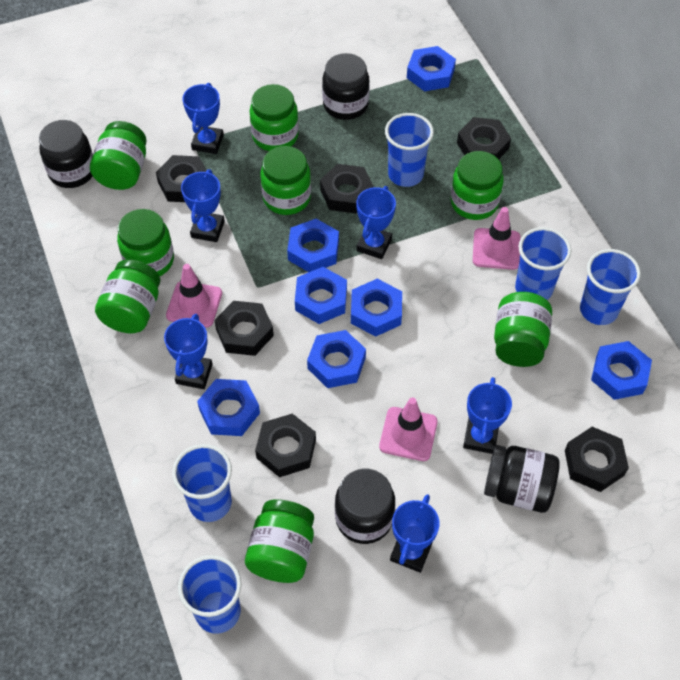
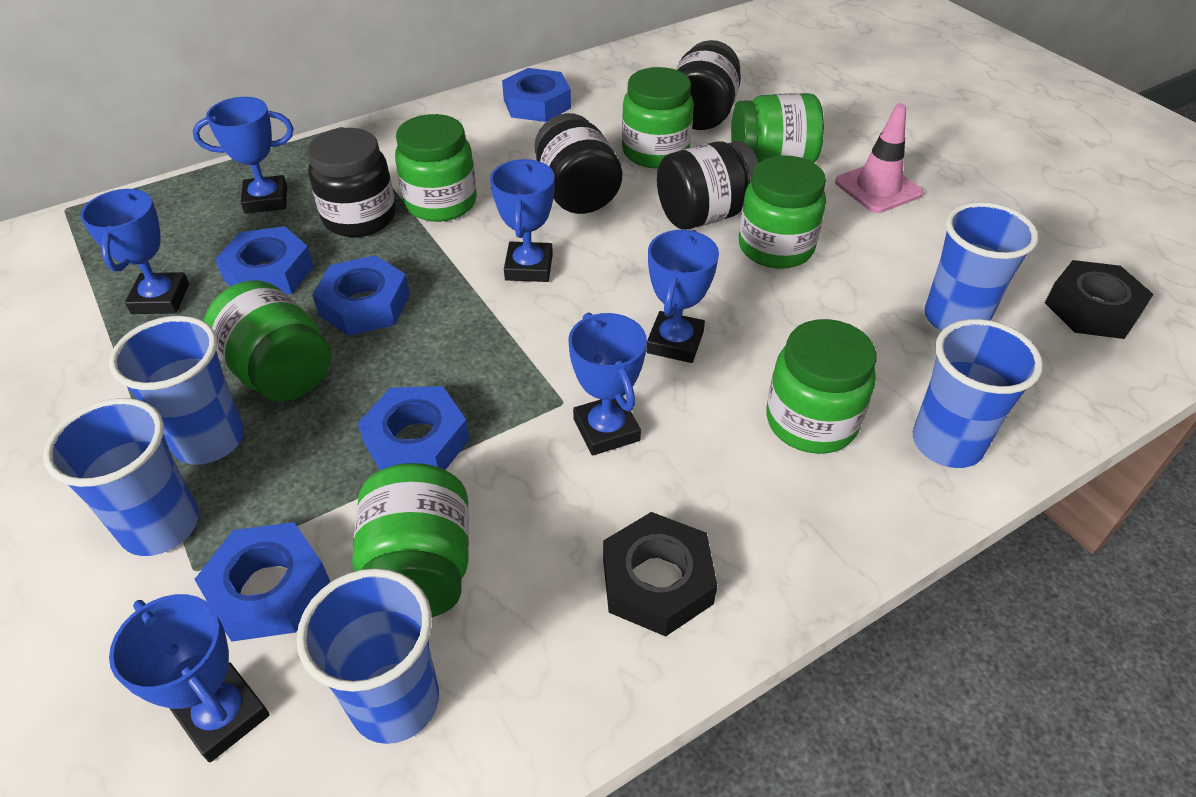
black nut: [156,155,207,202] [214,301,274,356] [255,413,316,477] [320,164,374,213] [457,117,511,159] [565,427,629,492] = 6 -> [603,512,717,637] [1045,260,1153,339] = 2
blue nut: [197,379,260,436] [287,219,339,272] [295,267,347,324] [307,330,366,388] [351,279,402,337] [407,46,456,91] [591,341,652,400] = 7 -> [194,522,330,642] [215,226,314,295] [312,255,410,336] [358,386,470,470] [502,68,571,122] = 5
green jar: [90,121,147,190] [95,259,160,334] [117,209,174,276] [245,499,314,583] [250,84,299,151] [260,146,311,215] [451,151,504,220] [494,292,552,367] = 8 -> [204,280,331,402] [352,463,469,617] [395,114,477,222] [622,67,694,168] [731,93,824,163] [739,155,826,269] [766,319,876,454] = 7
pink traffic cone: [166,264,222,328] [379,398,438,461] [473,207,520,270] = 3 -> [835,103,923,213] = 1

